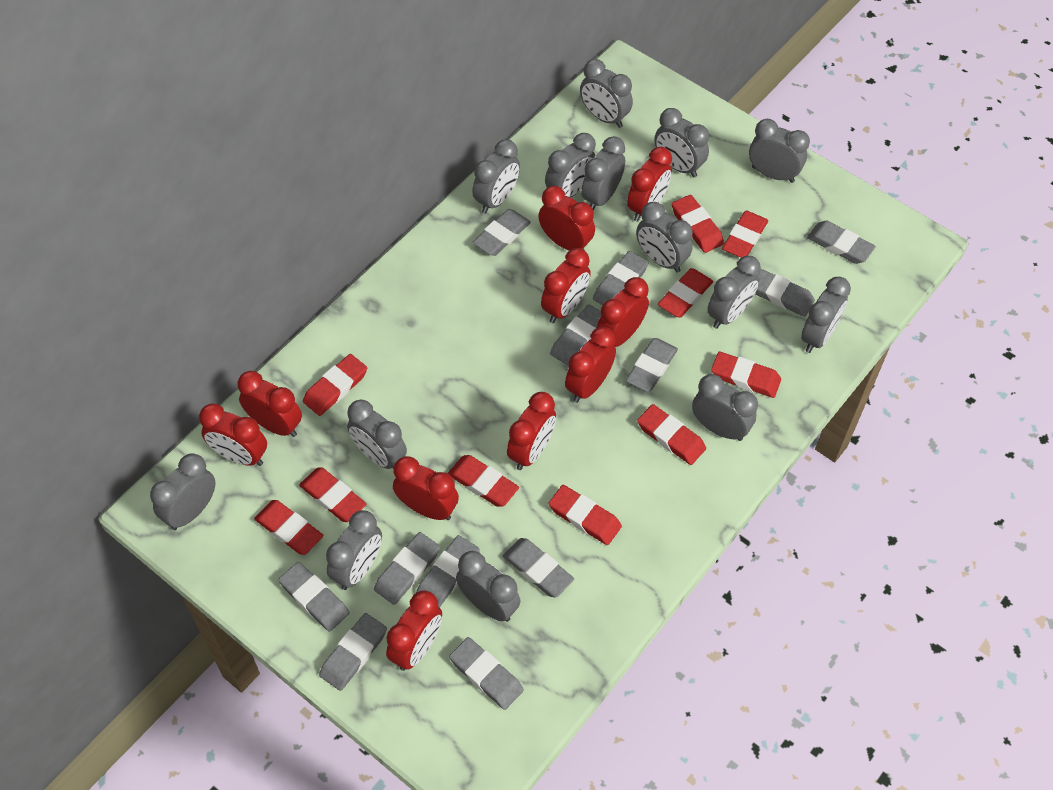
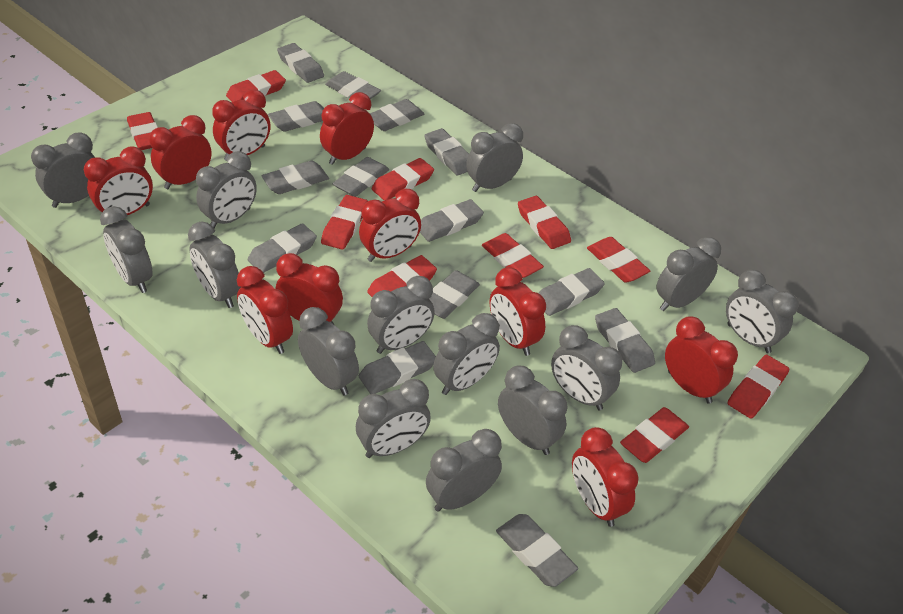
grey eraser: [278,562,349,632] [319,613,387,691] [374,532,440,605] [416,535,480,607] [449,637,524,710] [472,209,531,256] [503,538,574,598] [550,304,601,366] [593,251,648,305] [626,338,678,392] [755,269,815,317] [807,221,876,264] = 12 -> [248,223,317,273] [262,160,329,194] [268,101,324,132] [277,43,324,83] [325,71,381,99] [333,157,389,197] [359,341,436,394] [370,99,424,131] [420,199,484,242] [424,128,469,176] [429,270,480,319] [496,514,578,587] [539,268,605,316] [595,308,655,373] = 14

